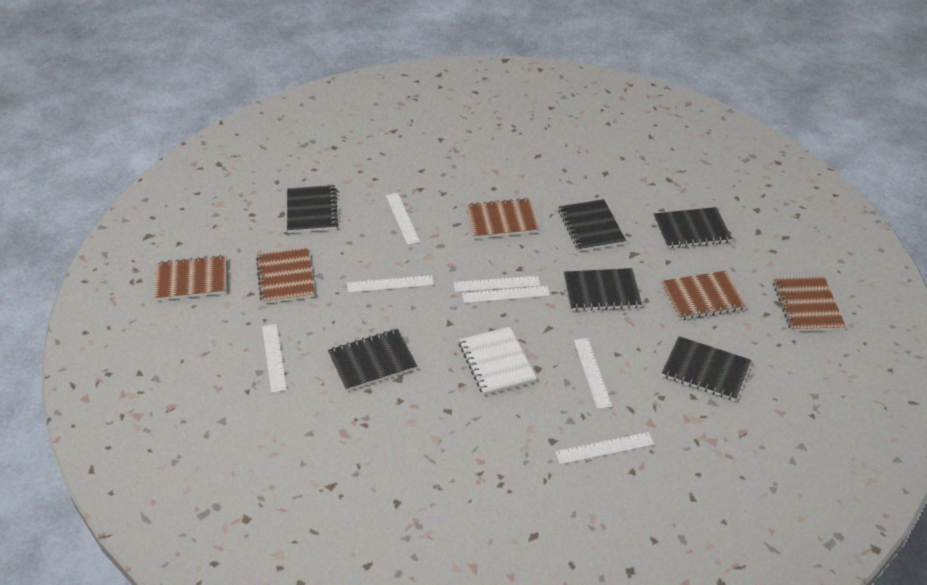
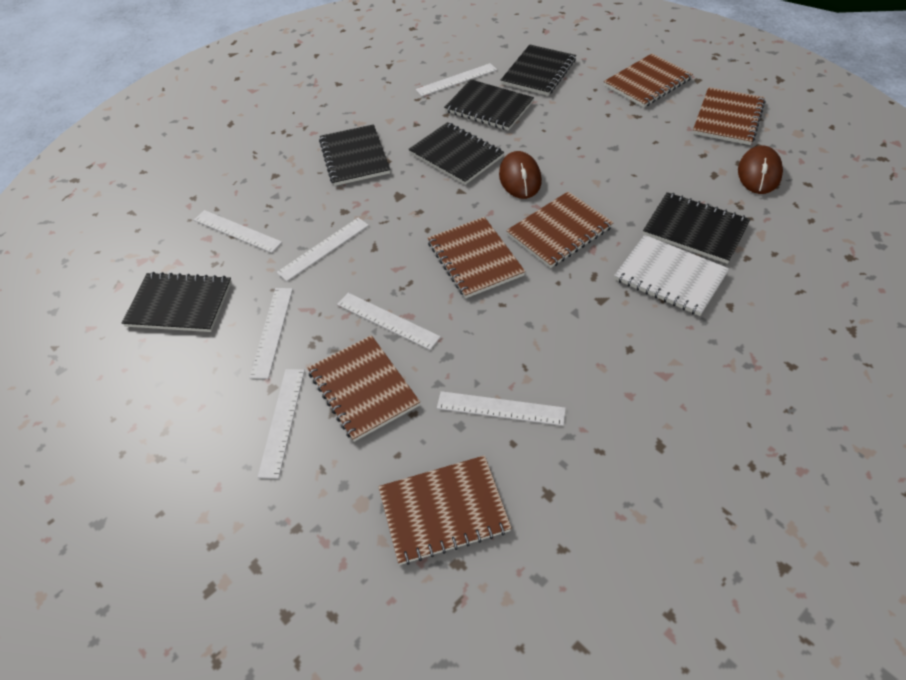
brown mouse: none = 0 -> [499,151,542,199] [738,145,783,194] = 2
brown notebook: [154,255,226,301] [256,247,315,304] [466,198,539,239] [661,271,747,320] [773,277,846,332] = 5 -> [308,335,420,442] [378,455,512,565] [428,217,525,298] [506,192,614,268] [604,54,693,107] [693,87,765,145] = 6

